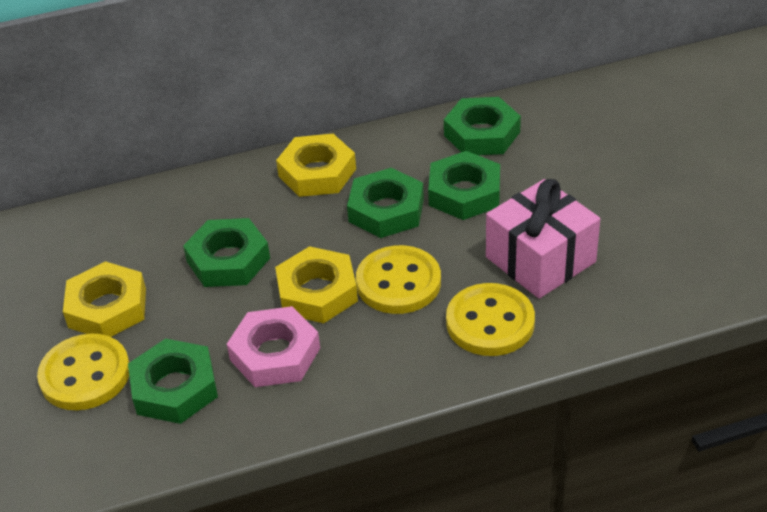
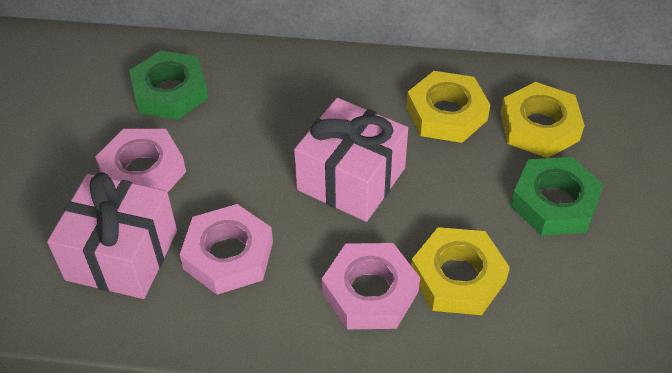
green nut: [128,338,218,424] [183,218,270,287] [347,168,424,238] [428,151,500,220] [444,97,521,155] = 5 -> [129,50,208,120] [510,157,604,236] = 2
pink gift: [486,179,600,299] = 1 -> [47,172,177,299] [294,98,408,222] = 2
pink nut: [227,306,320,387] = 1 -> [95,129,186,192] [180,204,273,295] [322,243,420,329] = 3
yellow button: [37,334,130,410] [356,245,441,314] [446,283,535,356] = 3 -> none = 0

